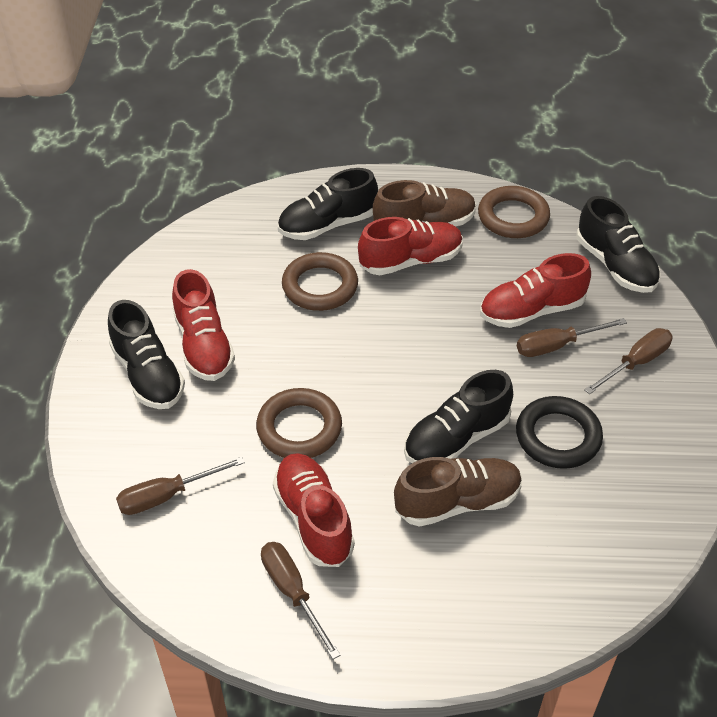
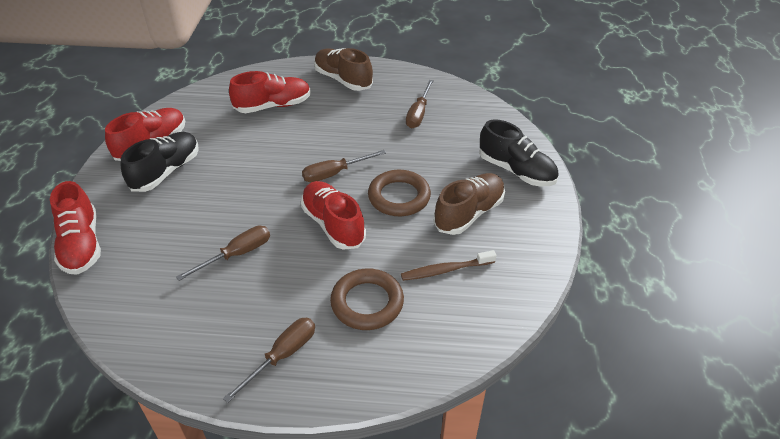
black ring: [516,396,603,469] = 1 -> none = 0
black shoe: [108,300,185,409] [278,168,378,240] [404,370,513,463] [576,196,661,293] = 4 -> [121,132,198,192] [479,119,559,186] = 2
brown ring: [256,388,342,458] [282,252,358,311] [478,186,550,238] = 3 -> [330,268,404,330] [368,170,431,216] = 2
brown toothbrush: none = 0 -> [401,250,496,281] = 1

